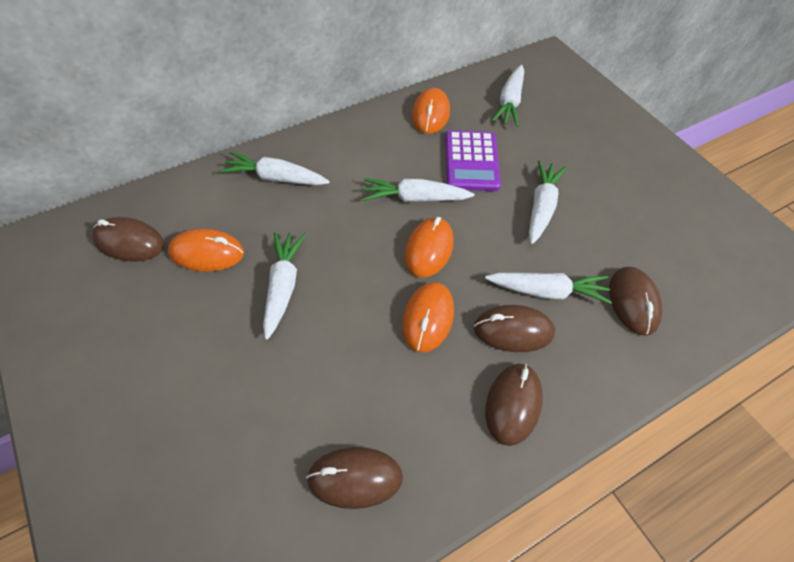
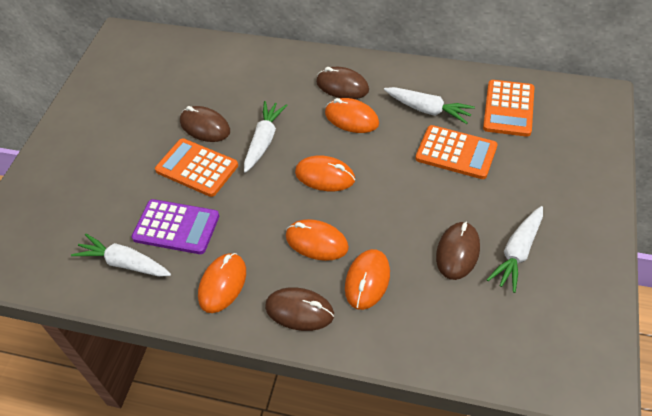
brown mouse: [92,217,164,262] [306,447,403,509] [474,305,555,352] [485,364,543,446] [609,267,662,336] = 5 -> [180,106,230,142] [265,287,334,331] [316,67,369,99] [436,222,480,280] = 4
orange calculator: none = 0 -> [155,138,238,197] [416,125,497,179] [483,80,534,137] = 3
orange mouse: [168,229,244,272] [402,282,454,352] [405,217,454,278] [412,88,450,134] = 4 -> [198,253,246,313] [286,219,349,261] [295,155,355,191] [325,98,379,133] [345,249,390,310] = 5
white carrot: [220,152,329,185] [263,232,306,340] [363,178,475,202] [485,272,612,304] [492,65,524,127] [529,160,566,244] = 6 -> [71,233,171,277] [244,101,288,173] [384,87,475,124] [487,206,543,293] = 4

